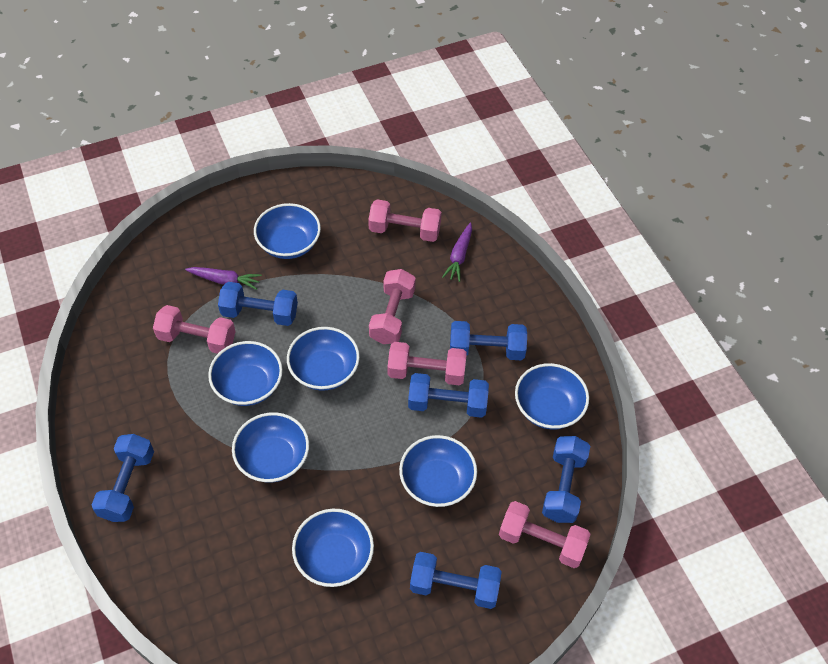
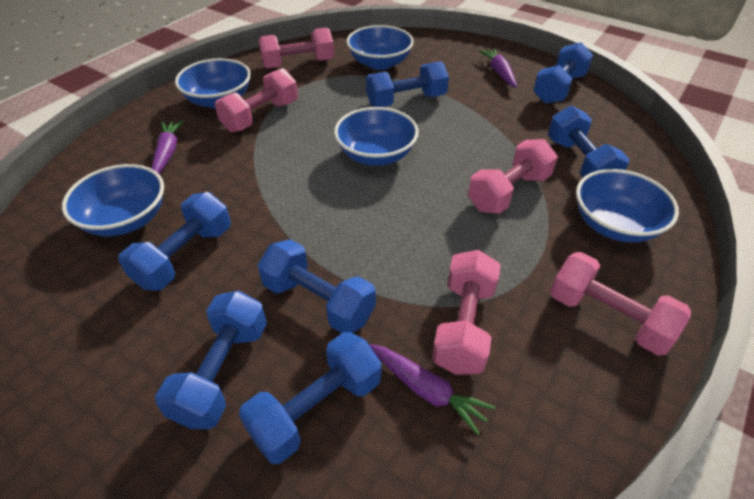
blue bowl: [208,341,283,406] [232,412,309,483] [254,203,321,259] [287,327,360,391] [292,509,374,587] [399,435,477,507] [515,363,589,429] = 7 -> [62,164,164,236] [175,58,251,109] [334,107,419,166] [346,25,414,70] [576,169,679,243] = 5
blue dumbbell: [92,434,154,522] [218,282,298,326] [408,373,489,418] [410,552,502,609] [450,321,527,360] [542,436,590,523] = 6 -> [118,192,231,291] [155,291,267,429] [239,332,381,464] [258,239,376,333] [366,61,449,107] [533,42,593,104] [548,106,629,177] = 7
purple carrot: [185,267,262,290] [442,222,472,282] = 2 -> [151,120,184,174] [370,344,495,435] [478,48,517,88] = 3

